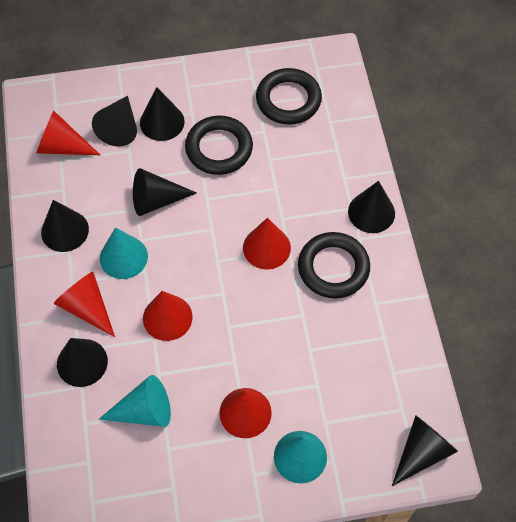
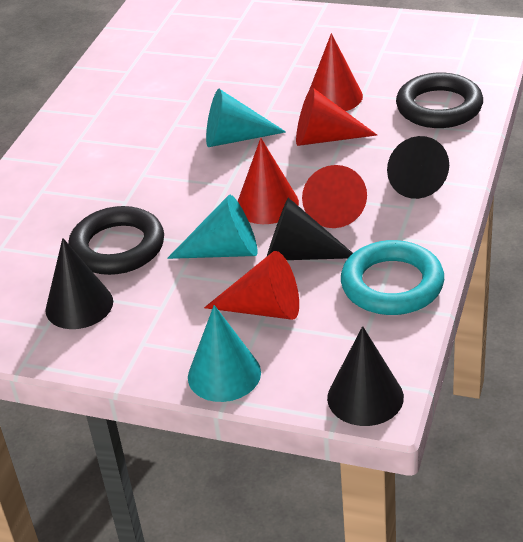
black cone: [41,200,89,252] [57,338,108,387] [92,96,137,147] [133,168,197,216] [140,87,185,141] [348,181,395,233] [392,415,458,486] = 7 -> [45,238,113,329] [267,198,353,260] [327,326,404,426] [387,136,449,199] = 4
black ring: [185,116,253,175] [256,68,322,125] [298,232,370,299] = 3 -> [68,206,164,275] [396,73,483,128] = 2
turquoise ring: none = 0 -> [341,240,444,315] = 1

